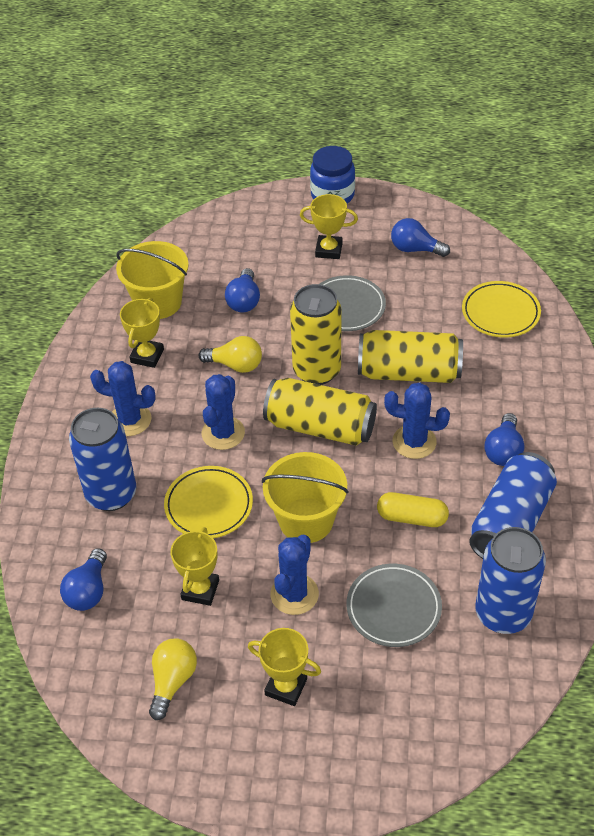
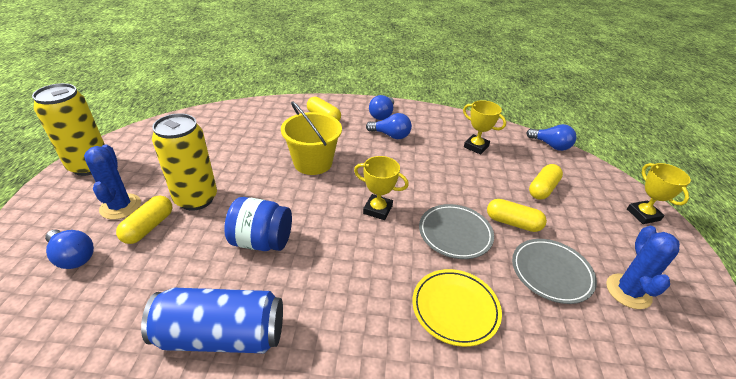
blue cactus: [90,361,156,436] [202,374,245,450] [270,534,319,615] [384,383,450,459] = 4 -> [84,145,141,220] [606,226,680,309] = 2
blue can: [69,408,136,511] [469,452,557,559] [475,527,546,634] = 3 -> [141,288,283,353] = 1
yellow bucket: [116,241,189,319] [262,452,349,543] = 2 -> [281,101,342,175] = 1
yellow can: [263,378,377,446] [290,284,341,385] [358,330,463,383] = 3 -> [32,83,105,176] [152,113,217,211] = 2
yellow capsule: [377,492,449,527] = 1 -> [116,196,172,244] [307,97,341,121] [487,199,547,232] [529,164,563,200] = 4
yellow light bulb: [149,638,197,720] [198,336,262,373] = 2 -> none = 0
yellow plate: [164,466,253,538] [462,281,541,338] = 2 -> [412,269,502,347] = 1
yellow trophy: [120,298,164,368] [170,527,219,606] [248,628,321,706] [300,194,358,259] = 4 -> [354,156,409,220] [463,100,506,155] [627,163,691,224] = 3

